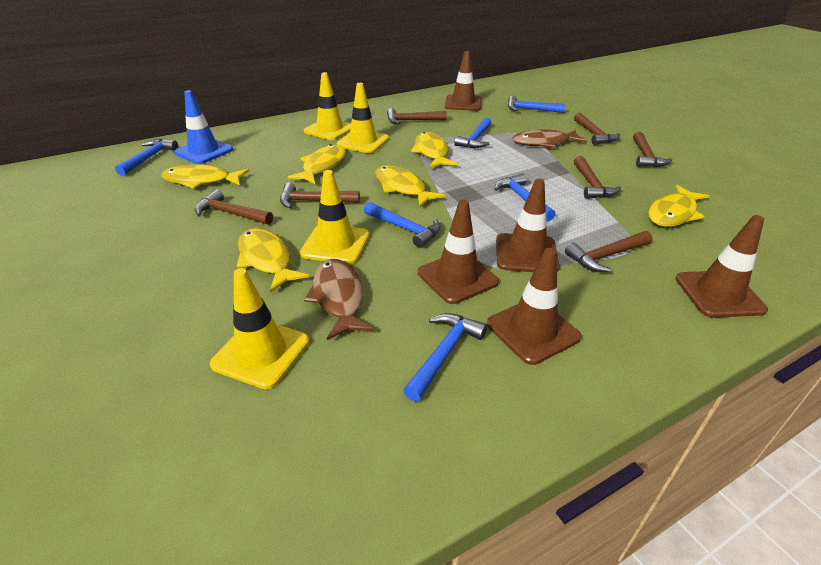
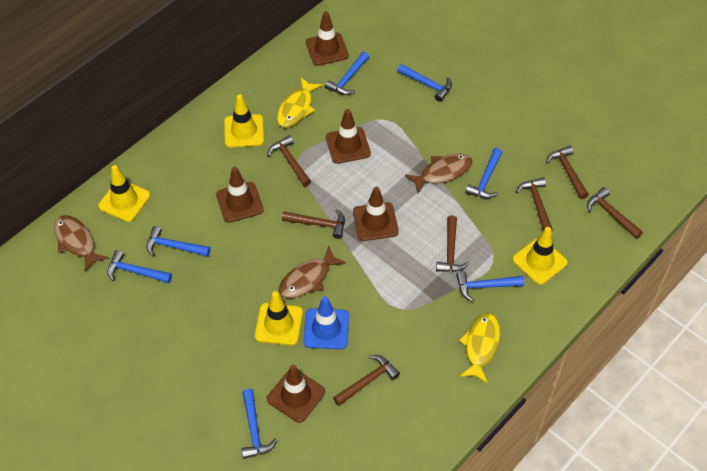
blue hammer: [115,139,178,176] [364,202,441,248] [403,313,487,402] [454,118,491,148] [494,174,556,221] [508,96,565,113] = 6 -> [107,250,172,283] [146,226,210,257] [242,389,277,459] [325,52,369,95] [397,64,452,102] [456,271,524,302] [465,148,502,198] = 7
brown fish: [304,259,374,340] [512,129,587,148] = 2 -> [54,215,108,272] [279,245,346,298] [405,154,473,194] = 3
yellow fish: [161,164,249,189] [237,228,309,292] [287,144,346,184] [375,165,445,207] [411,132,458,168] [648,185,709,227] = 6 -> [277,78,322,127] [459,313,500,384] = 2

